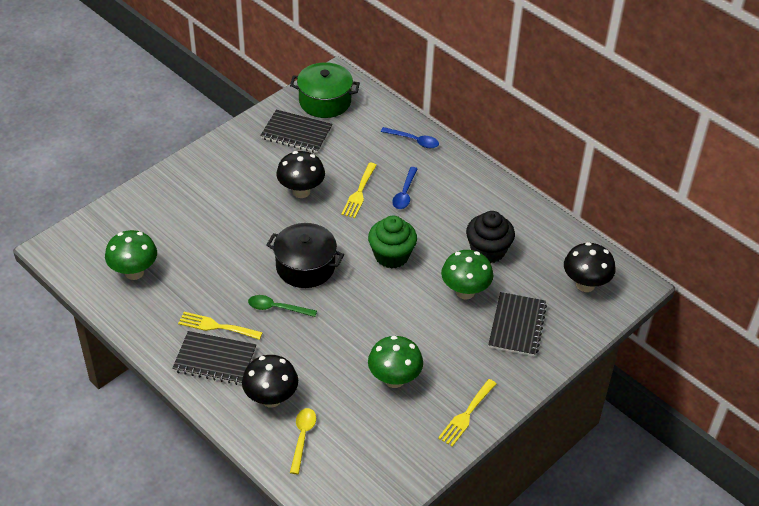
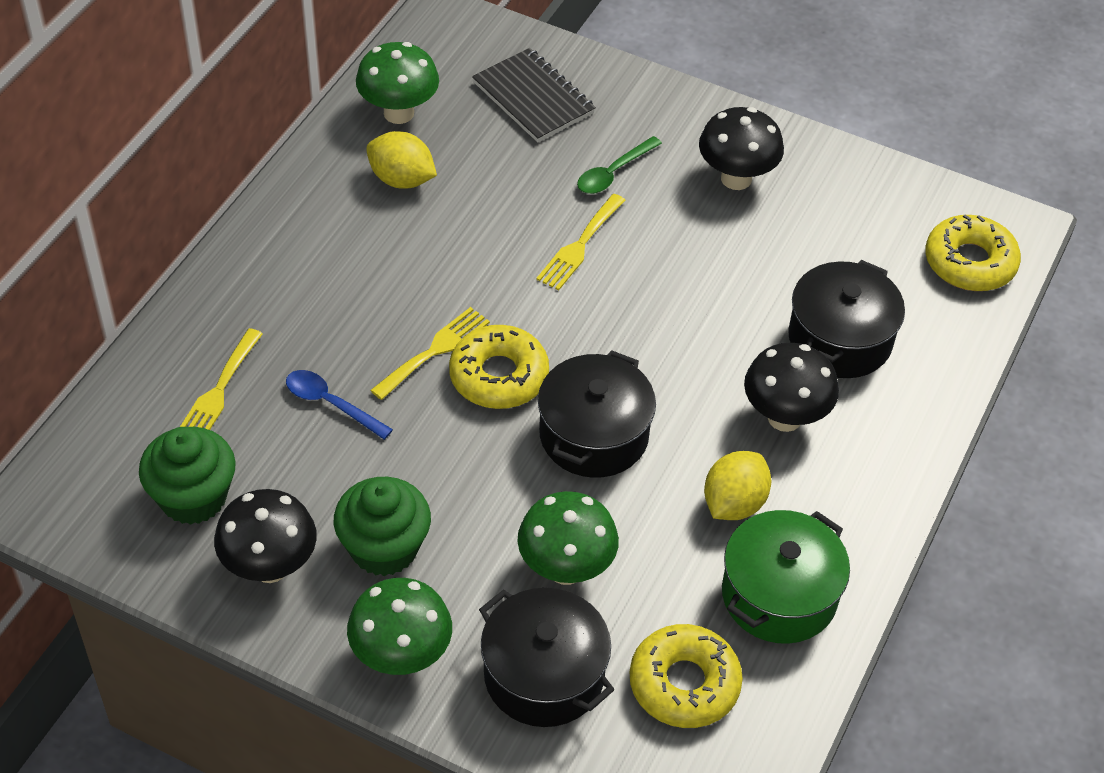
black cupcake: [466,211,515,263] = 1 -> none = 0
black notebook: [172,331,256,385] [260,110,333,153] [488,292,547,357] = 3 -> [472,48,596,142] = 1
black pot: [266,223,344,288] = 1 -> [479,588,614,727] [538,350,656,478] [788,260,905,378] = 3
blue spoon: [381,127,439,148] [392,167,418,209] = 2 -> [286,370,393,440] = 1
green cupcake: [368,216,417,269] = 1 -> [139,427,236,525] [334,477,431,576] = 2
yellow donut: none = 0 -> [449,325,549,409] [630,624,743,728] [925,214,1021,291] = 3
yellow lemon: none = 0 -> [366,131,437,189] [704,451,771,520] = 2
yellow spoon: [290,408,316,474] = 1 -> none = 0

